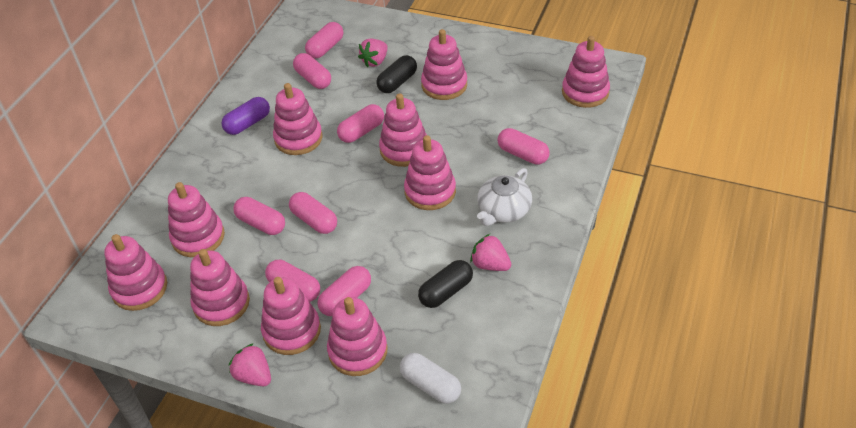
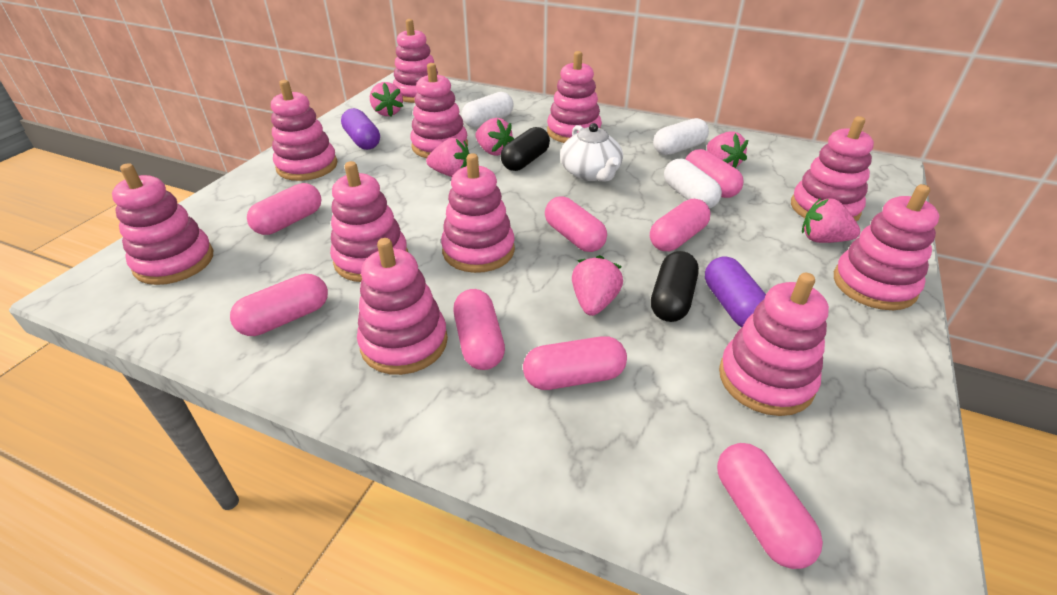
pink stacking toy: [104,234,167,311] [168,182,225,257] [190,249,250,326] [261,277,321,355] [273,83,322,155] [327,297,388,376] [379,93,427,167] [404,135,456,210] [421,29,467,100] [562,36,610,108] = 10 -> [112,163,213,285] [271,80,337,181] [330,161,408,282] [357,238,448,375] [393,19,438,103] [410,63,468,158] [441,153,515,273] [547,51,602,143] [719,273,829,416] [791,116,874,222] [834,184,939,310] = 11
pink strawberry: [229,343,271,386] [358,38,388,67] [470,234,511,271] = 3 -> [370,82,403,116] [426,138,469,177] [475,118,514,156] [572,255,623,316] [707,132,748,168] [802,198,860,243] = 6
purple capsule: [221,97,270,135] = 1 -> [341,108,380,150] [705,256,766,327] = 2
white capsule: [400,353,461,404] = 1 -> [461,92,514,128] [653,118,709,155] [664,159,722,209] = 3

